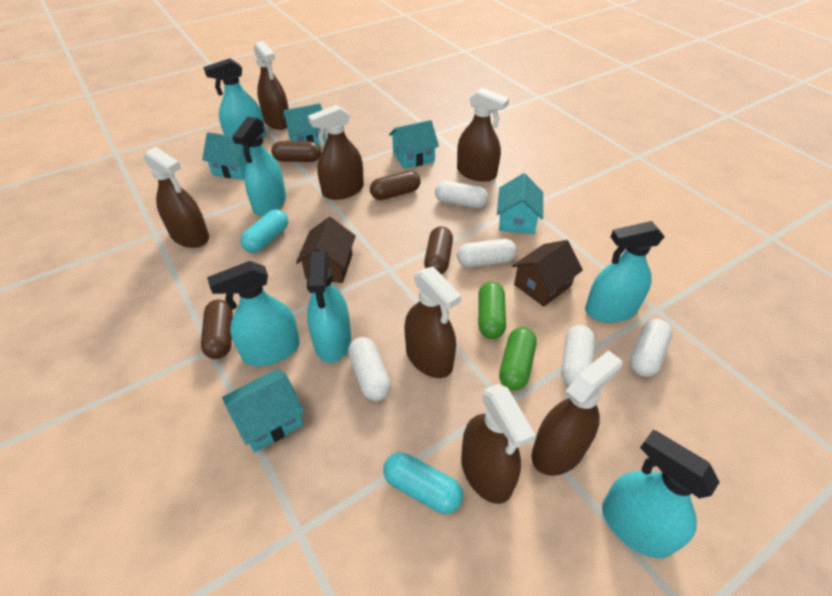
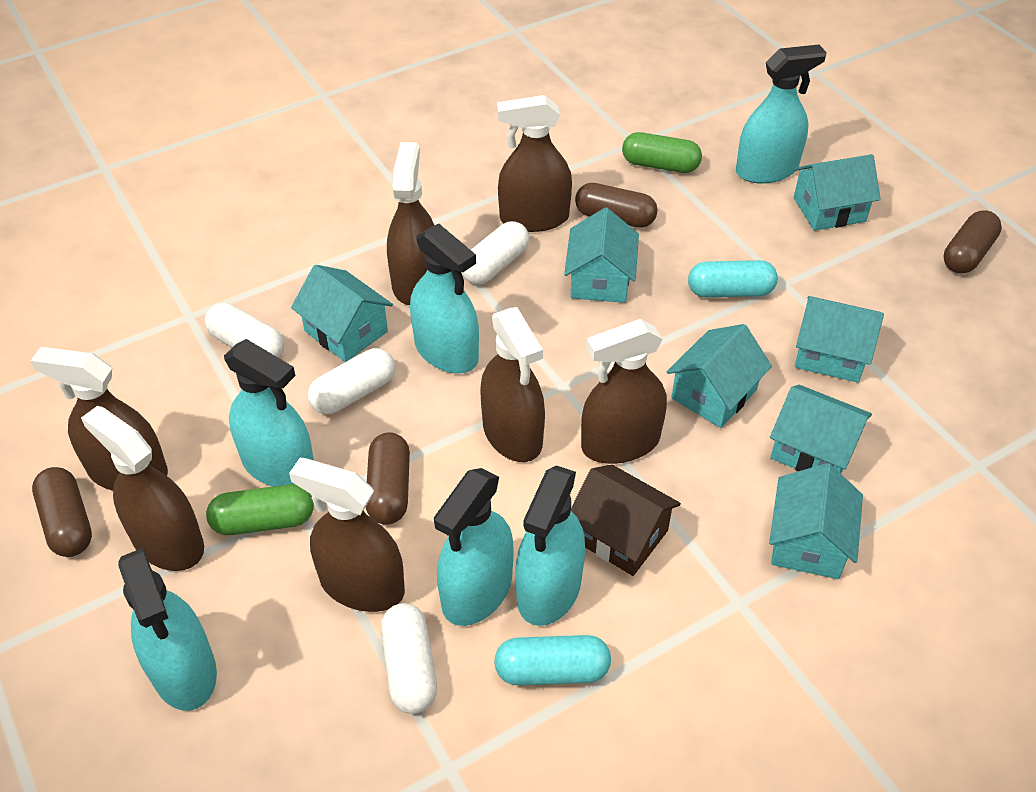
brown house: [296,217,356,283] [512,240,583,307] = 2 -> [571,464,681,576] = 1
turquoise house: [202,132,247,180] [222,369,305,452] [283,103,327,145] [389,120,439,169] [497,173,543,234] = 5 -> [291,265,393,362] [564,207,639,303] [667,324,772,428] [769,463,863,579] [770,385,872,474] [794,154,881,231] [795,296,884,383] = 7
white capsule: [348,337,391,401] [435,181,489,209] [457,239,517,267] [561,325,595,386] [630,319,672,377] = 5 -> [205,303,284,358] [308,348,395,414] [381,603,437,714] [462,221,529,284] = 4

